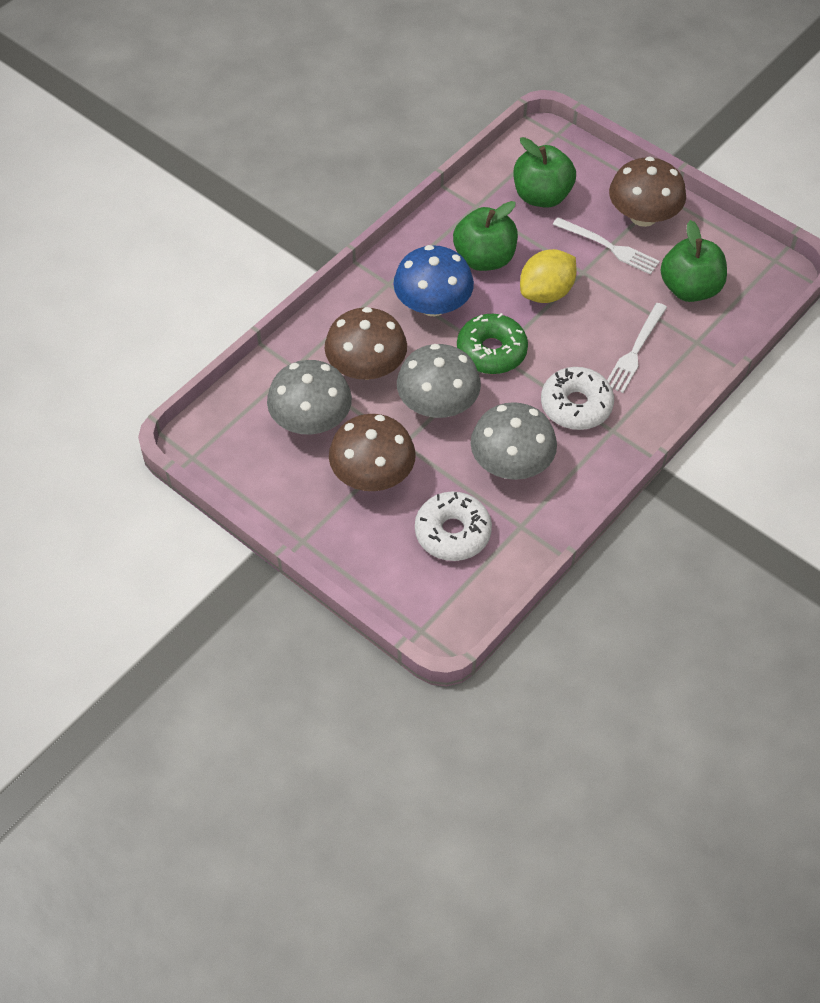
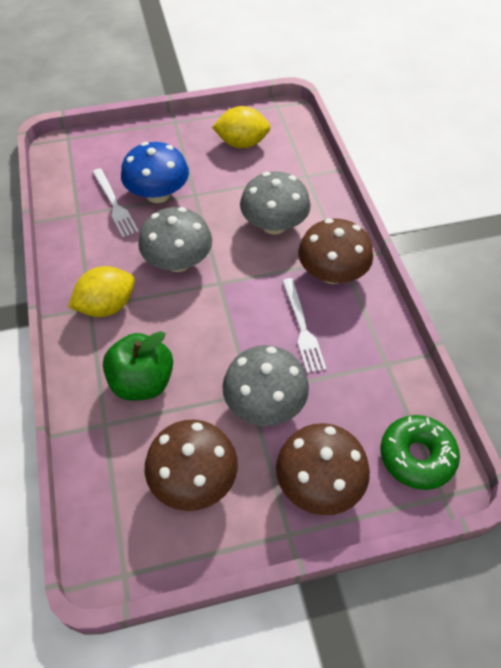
green apple: [453,201,518,271] [514,137,576,208] [660,220,727,302] = 3 -> [103,331,173,401] = 1
white donut: [415,492,492,561] [541,367,614,430] = 2 -> none = 0
yellow lemon: [520,249,577,303] = 1 -> [68,266,135,317] [212,106,271,148] = 2

